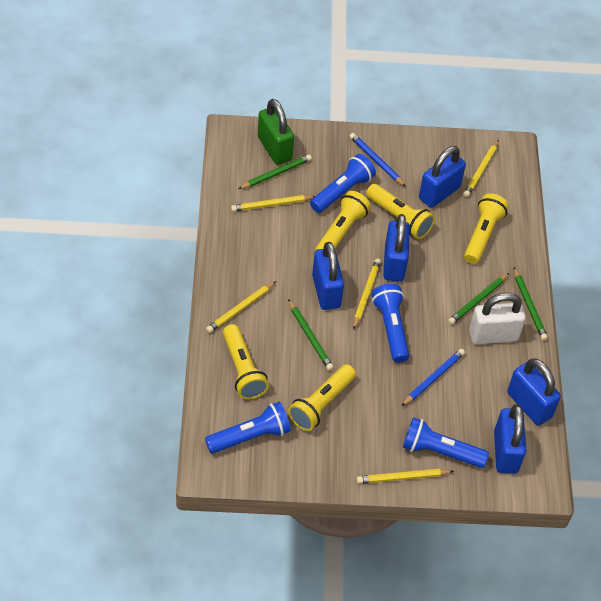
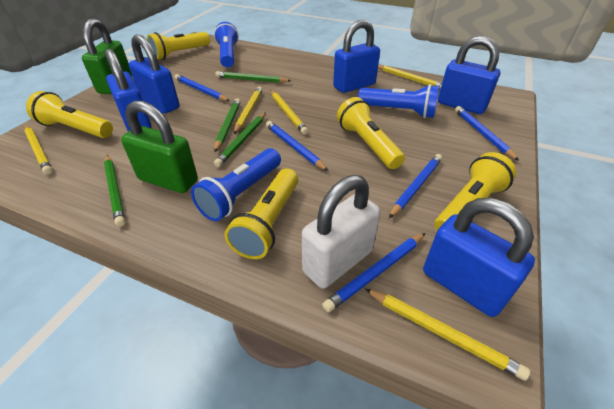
blue flashlight: [205,402,291,454] [310,154,376,213] [372,284,409,363] [403,417,489,468] = 4 -> [191,148,281,221] [214,22,239,68] [358,84,439,118] = 3
blue pencil: [350,133,406,187] [402,349,465,406] = 2 -> [175,74,230,101] [266,121,328,171] [322,233,425,313] [389,154,442,218] [455,106,519,161] = 5
green padlock: [258,99,294,165] = 1 -> [82,18,132,94] [121,101,198,193] = 2

